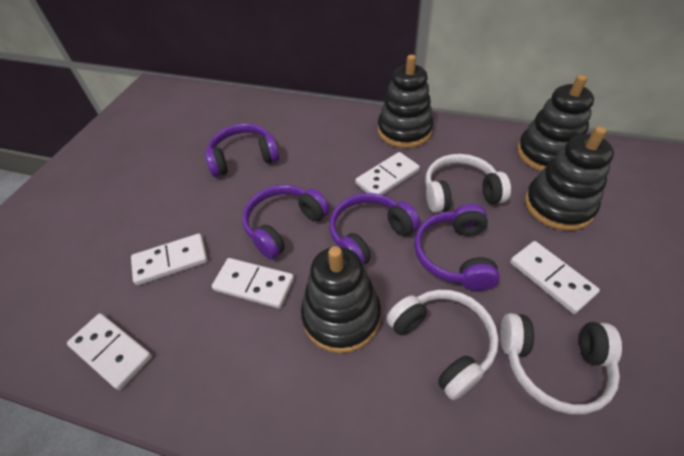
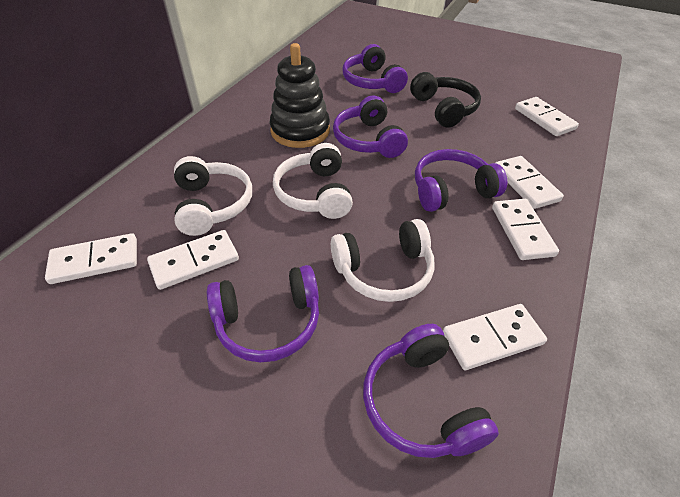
black headphones: none = 0 -> [410,72,481,128] = 1
black stacking toy: [301,246,381,353] [378,55,434,148] [517,75,594,171] [525,126,614,231] = 4 -> [270,43,330,148] = 1
purple headphones: [205,123,279,177] [242,185,330,259] [329,193,420,265] [414,204,500,291] = 4 -> [207,265,319,362] [333,96,408,158] [343,44,408,93] [363,324,499,458] [415,149,507,212] = 5
white domino: [67,313,152,390] [131,234,208,285] [212,258,294,309] [355,152,420,195] [510,241,600,314] = 5 -> [45,233,137,284] [147,230,239,290] [443,304,547,370] [492,199,559,260] [496,156,564,209] [515,97,579,136] = 6

